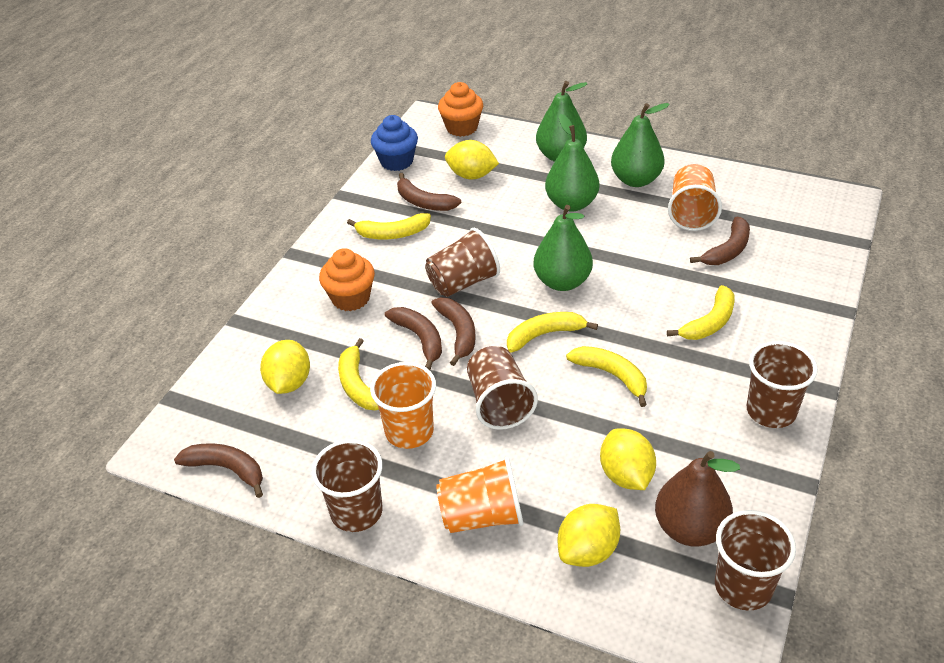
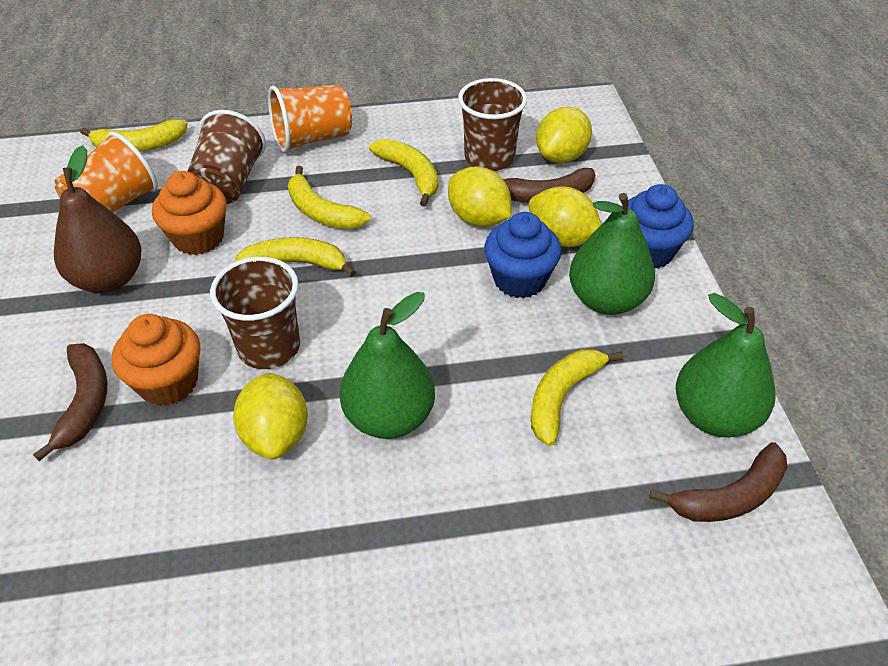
blue cupcake: [371,115,418,171] = 1 -> [484,212,562,298] [628,184,694,269] = 2
brown banana: [174,443,263,498] [385,307,442,370] [397,173,461,211] [431,297,476,366] [690,217,750,265] = 5 -> [33,343,107,461] [503,168,595,203] [649,442,788,522] = 3
brown cup: [311,439,383,532] [425,228,500,297] [467,346,538,430] [715,510,796,611] [747,341,818,428] = 5 -> [187,110,266,204] [210,257,300,369] [458,78,527,171] = 3
green pear: [534,205,593,291] [536,81,587,162] [545,114,599,211] [611,103,670,187] = 4 -> [340,292,435,439] [569,193,655,315] [676,293,776,438] = 3
orange cup: [370,362,436,449] [436,457,523,533] [668,164,722,231] = 3 -> [55,132,158,212] [268,85,352,153] = 2

